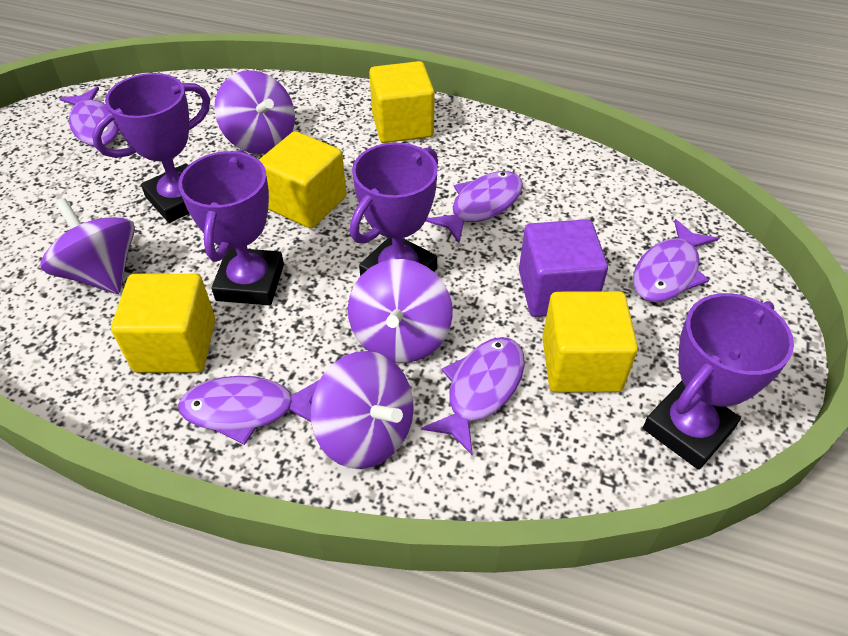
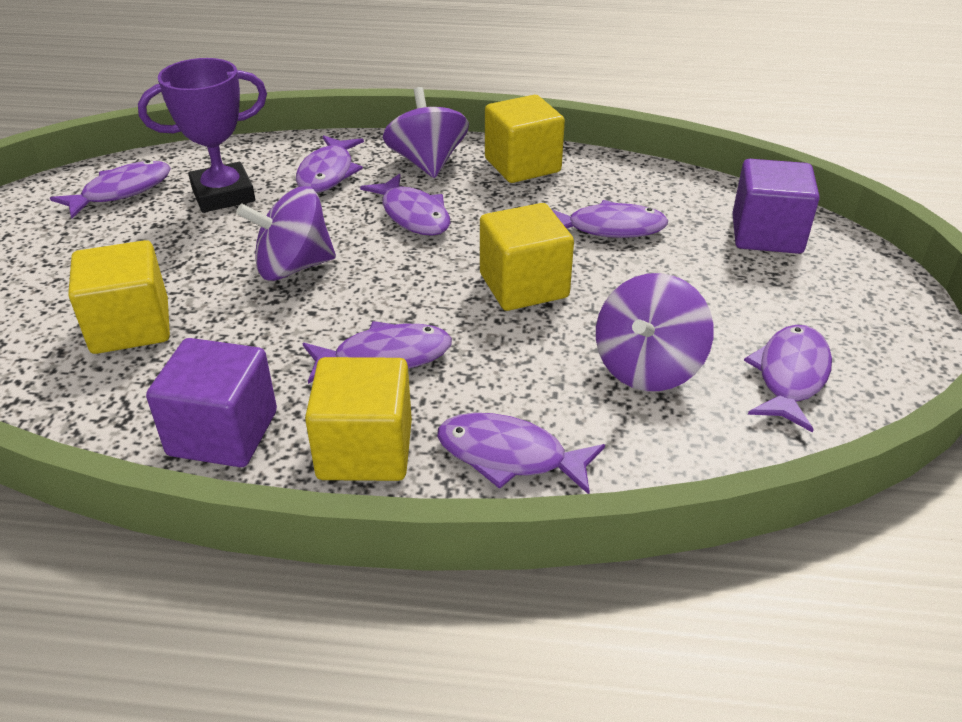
purple cube: [519,219,608,317] = 1 -> [146,338,277,467] [732,159,820,254] = 2
purple fish: [59,87,119,146] [178,376,319,445] [421,337,525,455] [425,171,523,243] [633,219,719,302] = 5 -> [50,160,171,219] [296,135,364,193] [303,321,452,384] [360,174,450,236] [437,413,605,494] [551,200,668,238] [744,325,832,433] = 7
purple spinning top: [41,199,135,294] [214,70,295,154] [310,351,414,469] [348,259,453,363] = 4 -> [236,186,336,281] [383,87,469,178] [596,273,714,391] = 3
purple trophy: [92,73,210,223] [178,150,284,305] [350,142,438,276] [643,293,794,470] = 4 -> [138,58,267,213] = 1

